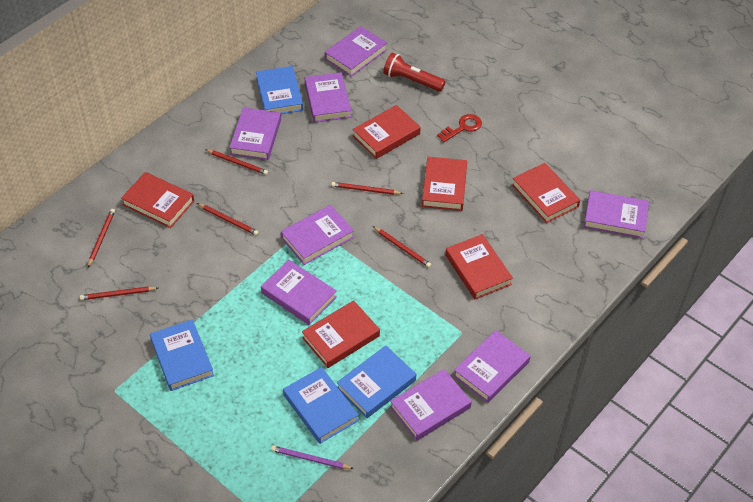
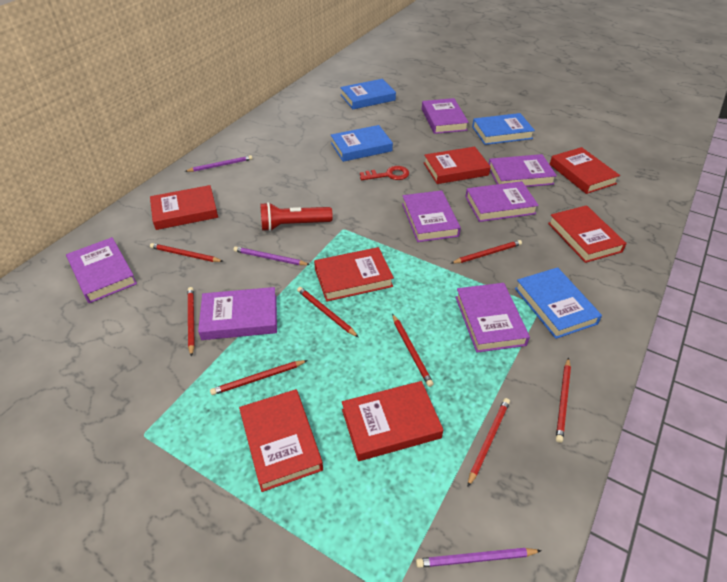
purple book: [229,107,281,160] [261,260,337,325] [281,205,354,265] [305,72,351,123] [325,26,387,77] [390,369,472,441] [453,330,531,403] [584,190,649,239] = 8 -> [66,237,137,303] [198,287,277,340] [402,190,461,242] [422,98,469,134] [455,283,530,353] [466,181,539,222] [489,154,557,187] = 7
purple pencil: [271,446,354,469] = 1 -> [184,155,253,172] [233,246,310,265] [416,548,542,568] = 3
red book: [121,172,194,228] [302,300,380,368] [352,105,421,159] [422,157,467,211] [445,234,513,299] [512,163,580,223] = 6 -> [150,185,218,230] [239,389,323,492] [314,247,394,302] [342,381,443,461] [424,147,491,184] [548,205,627,263] [550,147,620,194] = 7
red pencil: [80,286,158,300] [88,209,115,267] [197,203,259,235] [205,149,268,175] [331,182,403,195] [373,226,431,268] = 6 -> [150,243,224,262] [188,287,195,357] [210,360,308,395] [297,287,358,337] [392,314,433,387] [452,240,522,264] [468,398,510,487] [556,357,571,443] = 8

